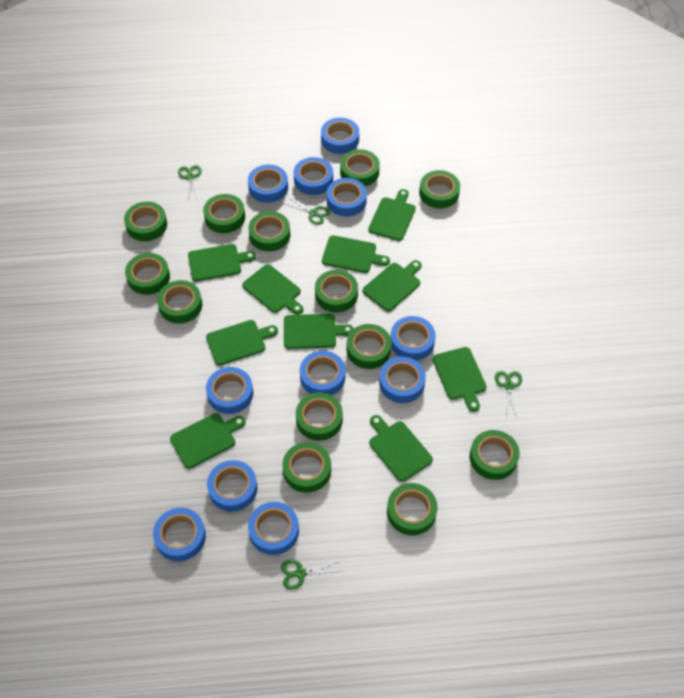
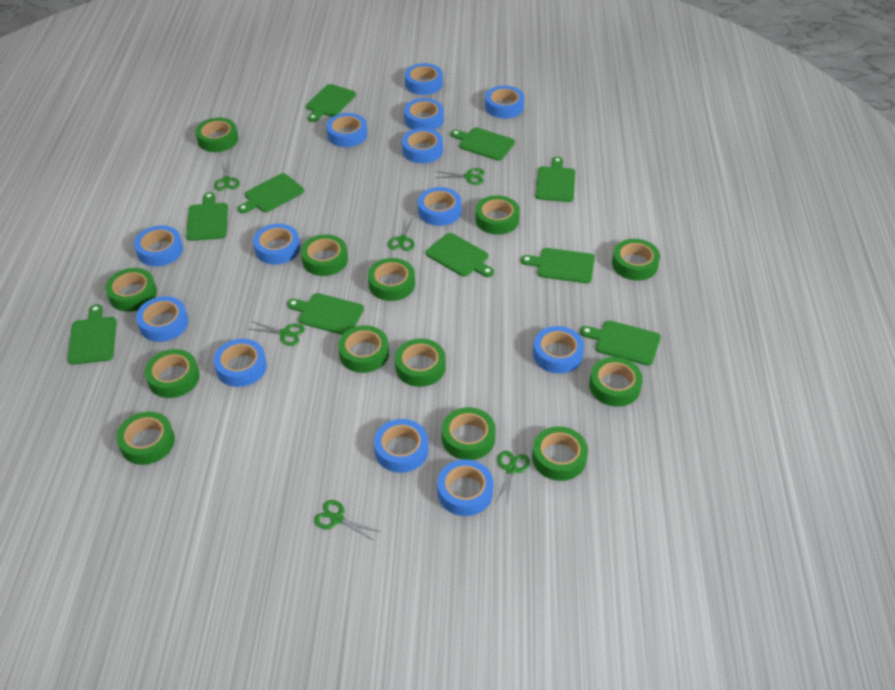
blue tape: [153,508,206,561] [206,367,253,414] [207,460,258,511] [248,165,288,203] [248,502,299,555] [294,157,333,195] [300,351,346,395] [321,118,359,154] [326,178,367,216] [379,357,426,403] [391,316,436,360] = 11 -> [134,225,183,266] [136,296,188,342] [213,339,267,387] [253,224,300,265] [326,113,367,147] [374,419,429,473] [402,128,443,163] [404,98,444,130] [405,63,443,95] [418,187,462,226] [437,459,494,516] [485,86,524,119] [533,326,584,374] = 13
green scissors: [178,165,202,200] [281,559,342,590] [286,197,330,225] [495,371,522,418] = 4 -> [214,159,240,191] [249,321,305,346] [314,500,380,541] [388,216,415,251] [435,168,484,185] [495,451,530,504] = 6

